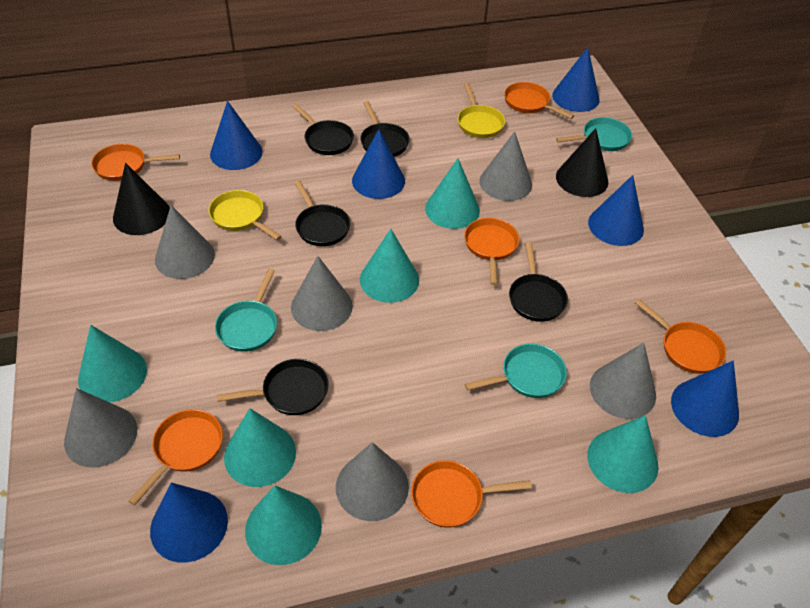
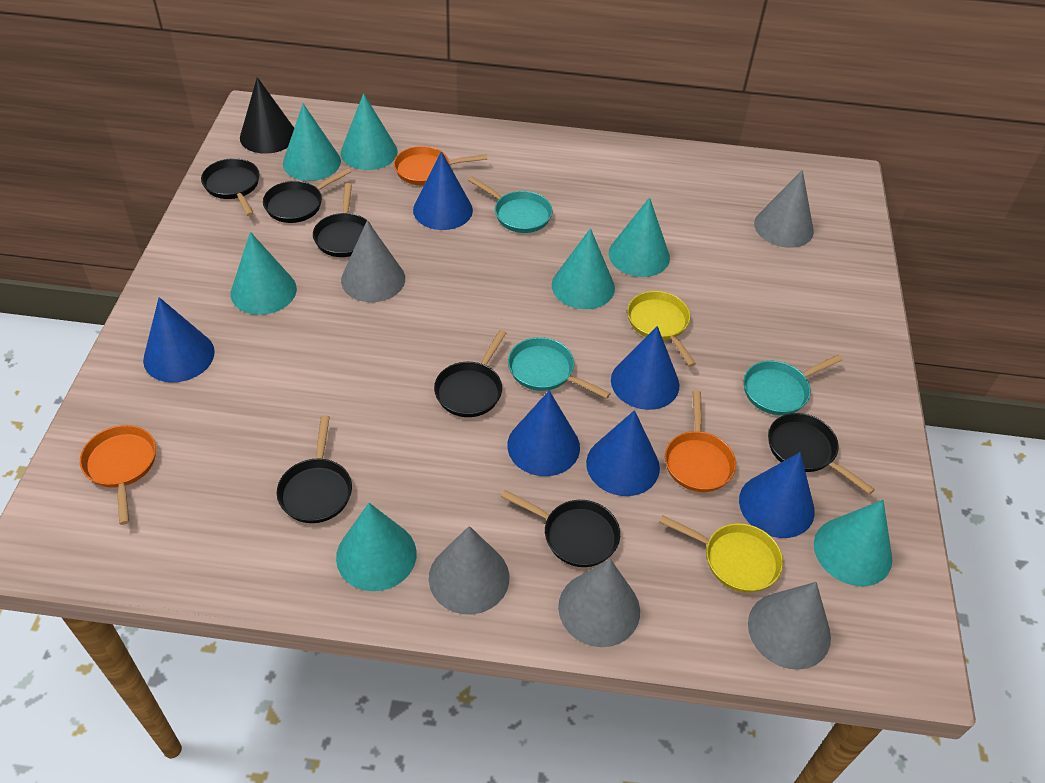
black cone: [113,163,170,235] [556,128,608,197] = 2 -> [240,77,294,154] = 1
black pan: [217,359,329,415] [292,104,354,155] [294,180,350,246] [360,101,410,157] [509,242,568,322] = 5 -> [201,158,260,216] [263,168,351,223] [277,415,352,523] [313,183,372,257] [434,330,506,417] [501,490,620,567] [768,413,875,495] = 7
grey cone: [64,388,137,467] [155,205,215,279] [291,256,353,331] [336,442,409,521] [480,131,532,201] [590,343,656,419] = 6 -> [341,220,405,302] [429,526,509,614] [558,559,640,647] [748,582,831,670] [754,170,814,248] = 5
orange pan: [91,144,180,181] [128,409,223,506] [411,460,532,527] [464,218,519,285] [504,82,574,119] [635,299,726,374] = 6 -> [80,425,156,525] [394,146,488,185] [665,391,736,492] = 3
turquoise cone: [78,325,147,402] [224,408,296,487] [245,486,322,565] [360,229,419,303] [425,158,480,229] [587,415,659,493] = 6 -> [231,232,297,315] [283,104,341,181] [336,503,416,591] [341,93,397,170] [552,228,615,309] [609,197,670,277] [814,500,892,586] = 7

